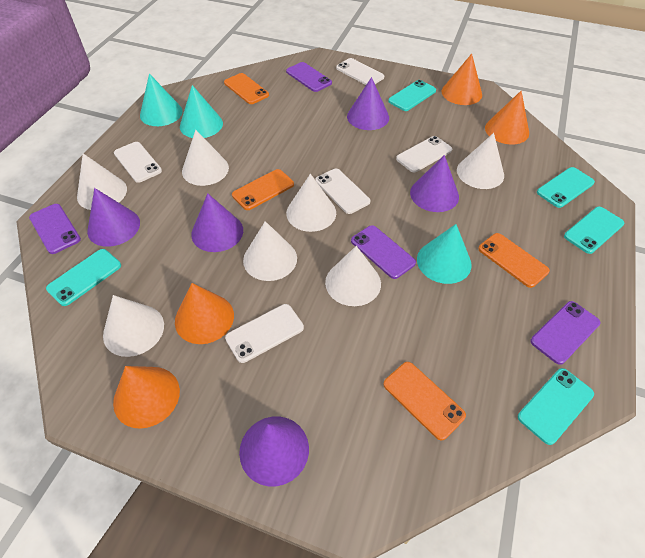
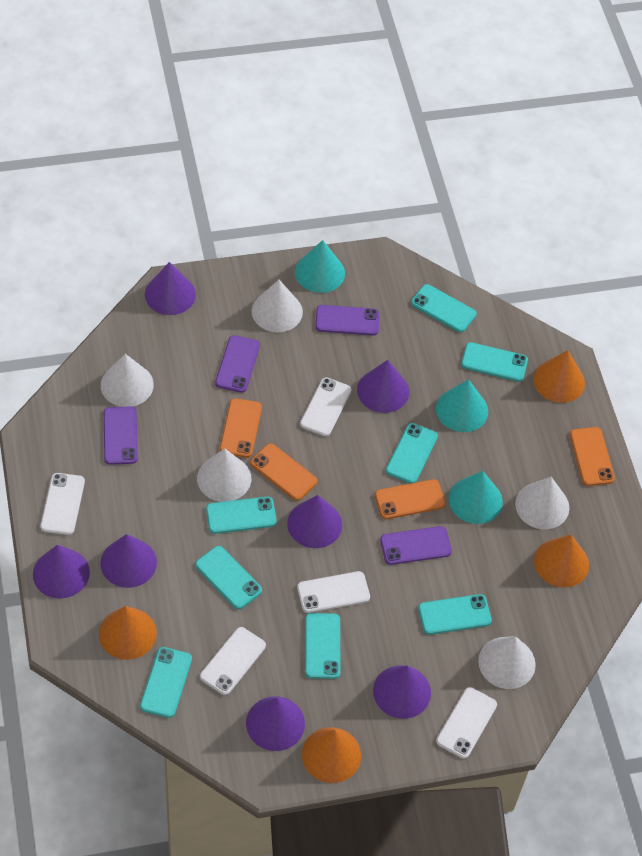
purple cone: [87,188,140,247] [191,193,243,252] [239,416,309,486] [347,77,389,130] [410,155,459,212] = 5 -> [33,545,90,599] [100,534,157,588] [145,262,196,315] [246,696,305,751] [287,495,342,548] [357,360,409,413] [373,665,431,719] = 7
turquoise phone: [46,249,121,306] [388,80,436,111] [518,368,594,445] [537,167,595,208] [564,207,624,254] = 5 -> [140,647,192,718] [195,546,262,609] [206,497,277,534] [305,613,340,679] [386,423,438,484] [411,284,477,332] [418,594,492,635] [461,342,528,382] = 8
white cone: [77,153,127,210] [103,295,164,357] [182,130,229,186] [243,221,297,281] [286,174,336,232] [325,246,381,306] [457,133,504,189] = 7 -> [101,354,154,407] [197,448,251,502] [252,280,303,332] [478,636,536,689] [515,477,569,529] = 5

